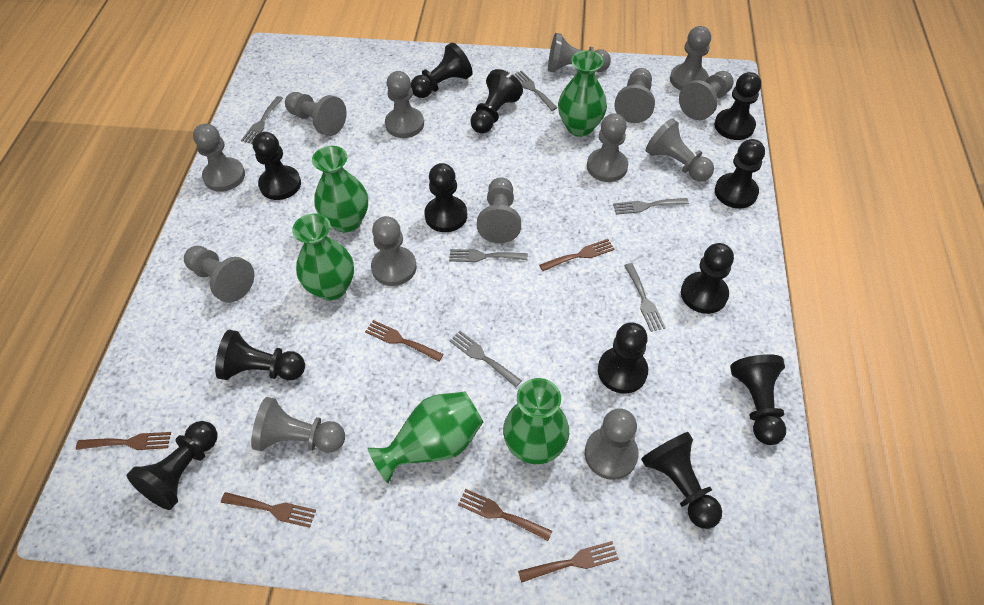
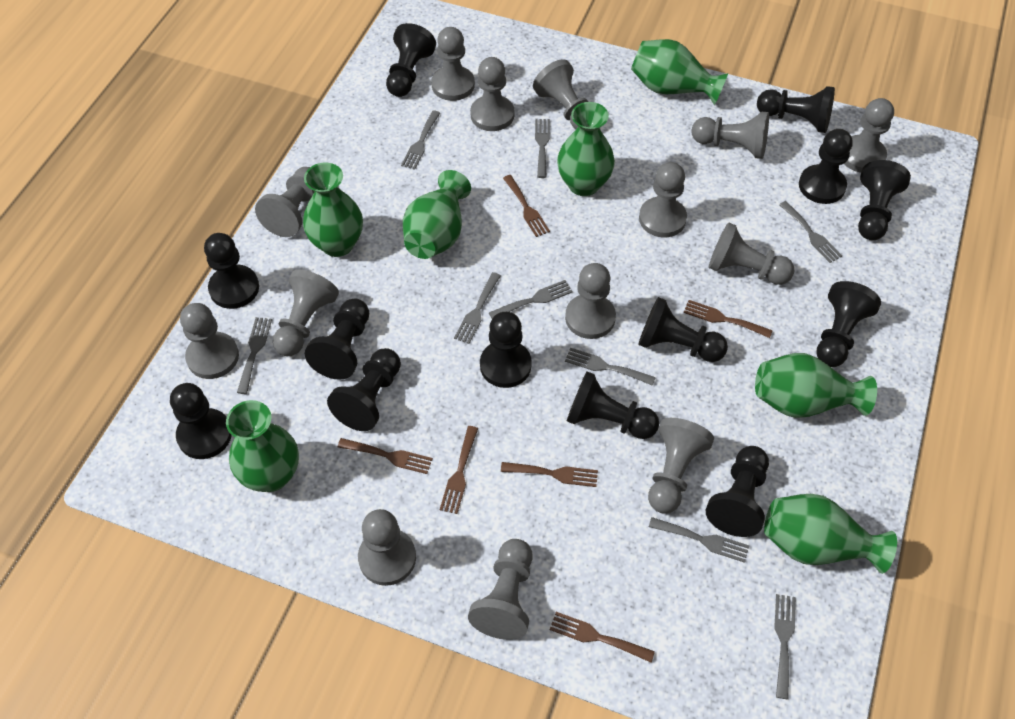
black pawn: [127,421,218,510] [215,330,305,381] [253,132,301,200] [411,42,473,98] [424,163,467,232] [470,69,523,134] [598,322,648,394] [641,432,722,529] [681,243,734,314] [715,72,761,140] [715,139,765,208] [730,354,786,445] = 12 -> [170,383,232,459] [204,233,259,309] [305,298,369,380] [327,348,401,431] [386,23,436,97] [480,312,532,388] [567,371,659,439] [638,297,728,362] [706,446,769,537] [757,86,835,133] [799,129,853,204] [816,281,881,367] [858,160,911,240] = 13
green vase: [292,213,354,301] [312,146,368,233] [368,391,483,483] [503,378,569,464] [558,50,607,137] = 5 -> [226,400,299,492] [303,163,363,257] [403,170,471,259] [557,102,615,196] [631,39,728,105] [755,353,877,418] [764,494,897,574] = 7
grey fork: [241,96,283,144] [449,249,528,262] [449,331,522,387] [513,71,557,111] [613,198,689,215] [624,263,666,332] = 6 -> [237,317,272,394] [401,110,440,170] [454,272,501,344] [489,280,573,318] [535,119,550,178] [565,348,656,386] [649,517,749,563] [774,594,796,699] [779,201,842,263] = 9

